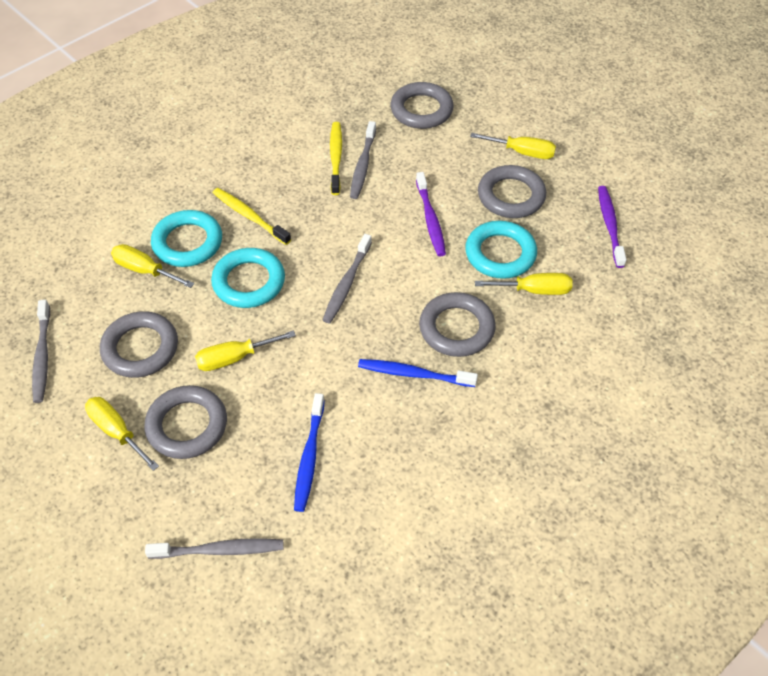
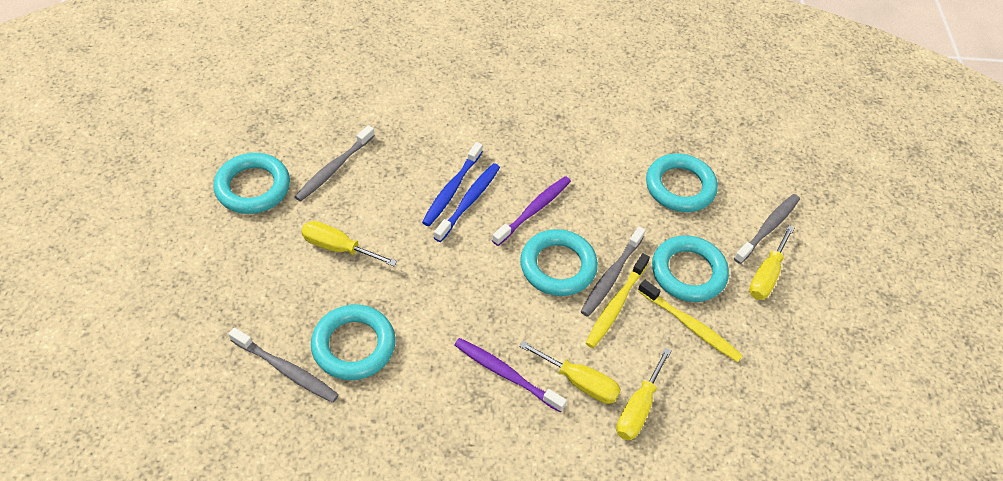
grey ring: [100,311,178,378] [144,385,227,459] [390,82,454,129] [419,292,496,357] [478,165,546,218] = 5 -> none = 0
turquoise ring: [151,210,222,267] [211,248,285,308] [465,221,537,279] = 3 -> [213,153,290,214] [311,305,395,380] [520,229,598,296] [646,153,718,212] [652,235,729,302] = 5
yellow screwdriver: [85,397,159,471] [111,244,194,288] [195,330,296,371] [470,133,556,159] [475,273,573,295] = 5 -> [301,221,397,266] [519,341,621,404] [616,347,672,440] [749,225,794,300] = 4

